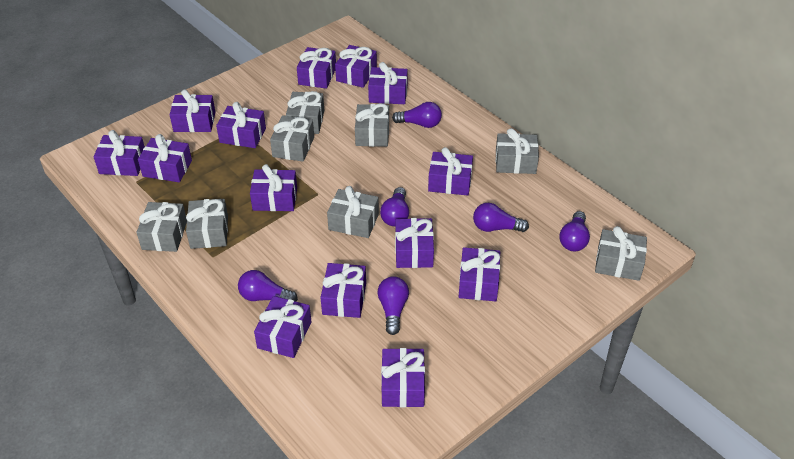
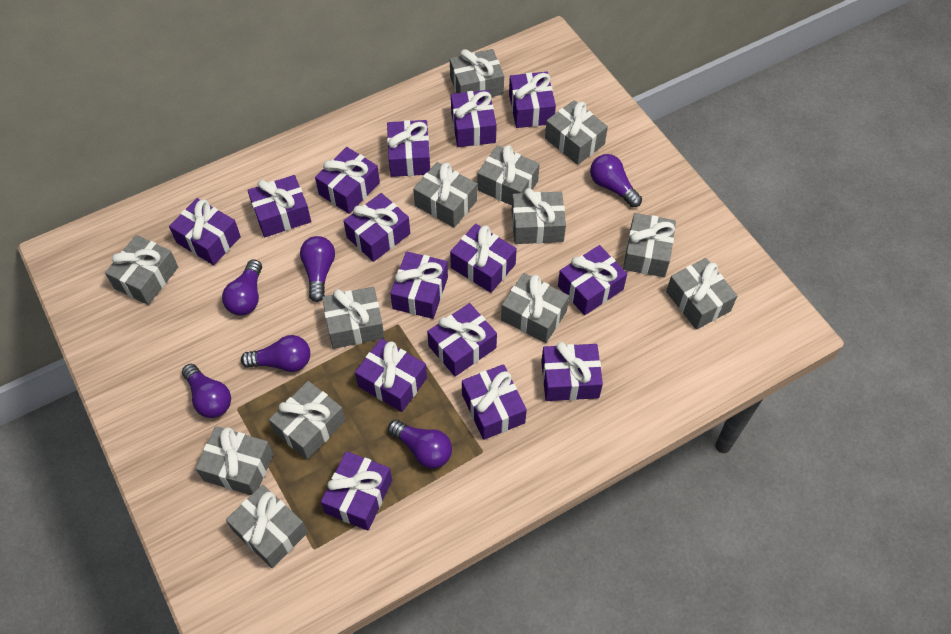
grey gift: [136,202,187,252] [186,199,228,249] [270,115,314,162] [286,91,324,134] [327,186,379,238] [355,103,389,147] [496,128,539,174] [595,226,647,281] = 8 -> [105,235,178,305] [196,426,273,495] [226,485,308,568] [269,381,345,460] [322,286,385,349] [413,162,477,228] [450,49,504,97] [478,145,540,206] [501,273,569,343] [512,188,566,244] [545,100,608,165] [623,213,676,277] [666,258,737,330] = 13
purple gift: [93,130,145,176] [138,134,192,182] [170,89,216,132] [216,102,266,148] [250,164,297,211] [254,296,311,358] [297,47,336,89] [320,263,366,318] [335,45,377,88] [368,62,408,104] [381,348,425,407] [395,218,434,268] [428,147,473,196] [459,247,500,301] = 14 -> [169,198,241,265] [247,175,311,237] [315,147,380,214] [321,451,392,530] [344,193,410,262] [355,338,427,412] [387,120,430,177] [390,252,448,319] [427,303,497,376] [450,224,517,293] [451,90,497,147] [462,364,527,440] [509,72,556,128] [541,342,603,401] [558,245,627,315] = 15

